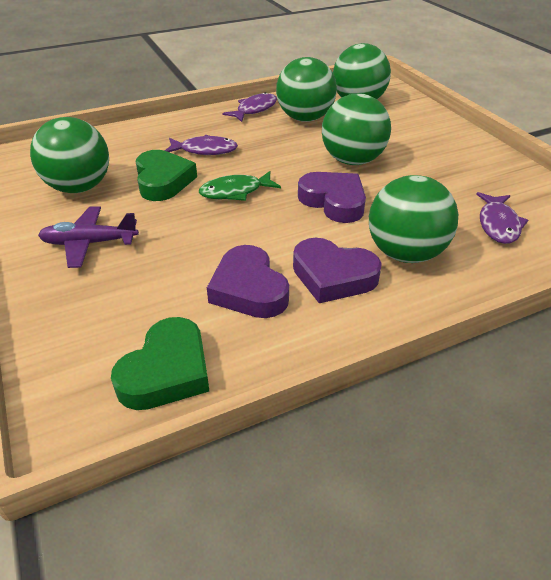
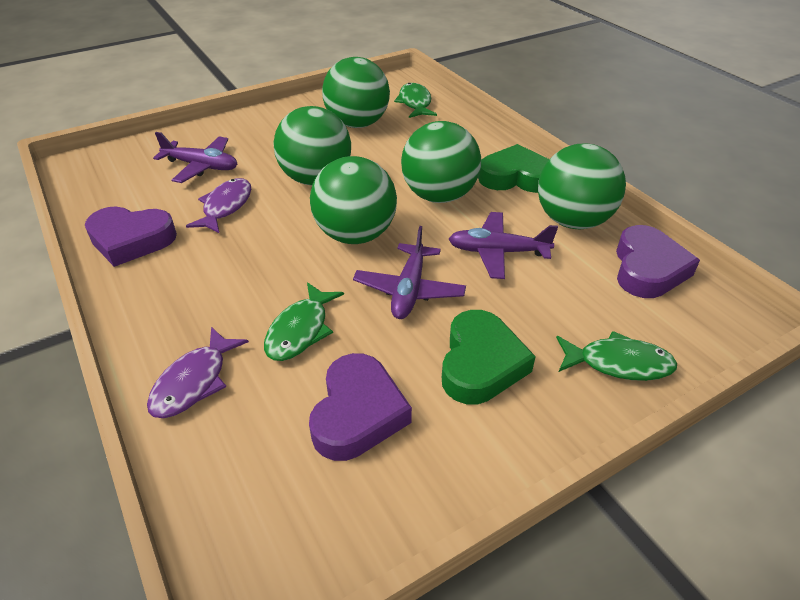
green fish: [199,171,281,201] = 1 -> [264,282,344,361] [394,83,437,118] [556,331,677,381] = 3
purple fish: [164,135,238,155] [222,92,277,122] [476,192,528,244] = 3 -> [147,327,249,418] [186,178,251,234] = 2
purple plane: [38,206,139,268] = 1 -> [153,132,237,183] [353,226,466,319] [449,212,558,279] = 3

